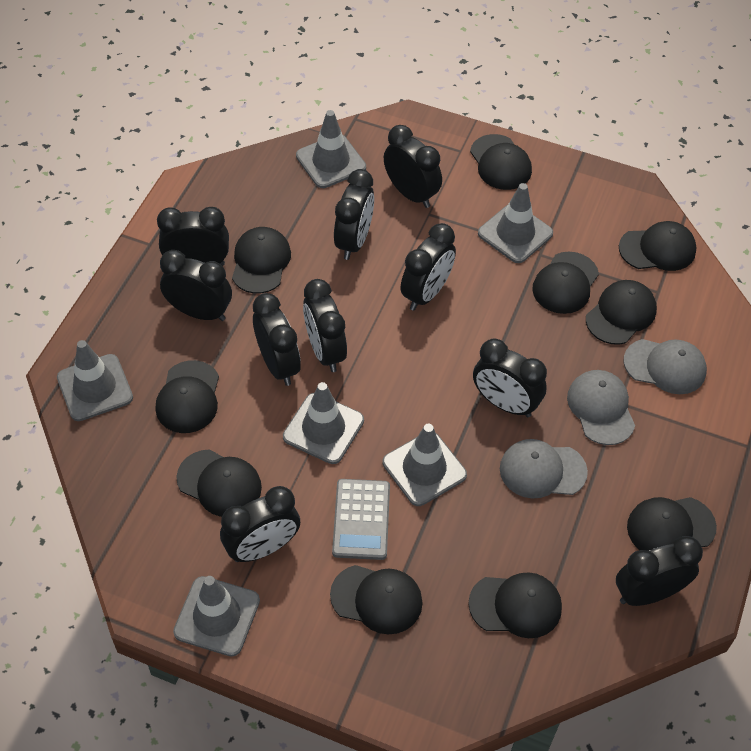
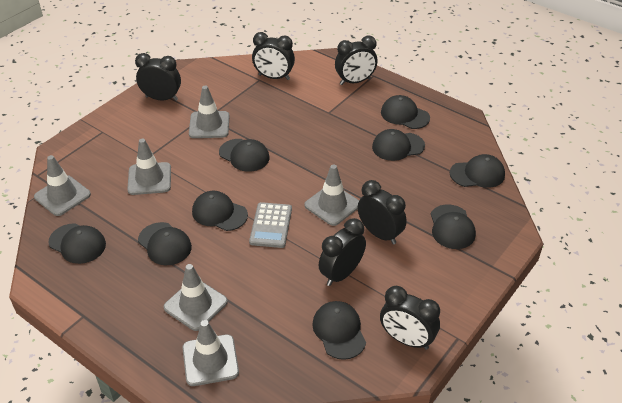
black cap: [156,360,219,433] [176,449,262,517] [232,227,291,294] [330,565,422,635] [468,572,562,638] [470,134,532,190] [532,252,599,314] [586,280,657,345] [619,221,696,271] [627,497,717,551] = 10 -> [48,223,106,264] [138,222,192,265] [192,191,248,231] [219,139,269,172] [312,301,366,360] [372,129,425,161] [381,95,430,129] [431,204,476,249] [450,154,505,188] = 9
black clock: [157,207,229,266] [160,250,232,321] [220,486,300,562] [253,293,301,386] [303,279,347,372] [334,169,374,260] [384,125,442,208] [401,223,456,311] [473,338,547,417] [616,536,703,606] = 10 -> [135,53,181,101] [252,32,295,80] [319,218,366,286] [335,36,377,85] [358,180,407,245] [380,286,440,350] = 6
grey cap: [500,439,588,499] [567,370,635,445] [624,339,707,394] = 3 -> none = 0

